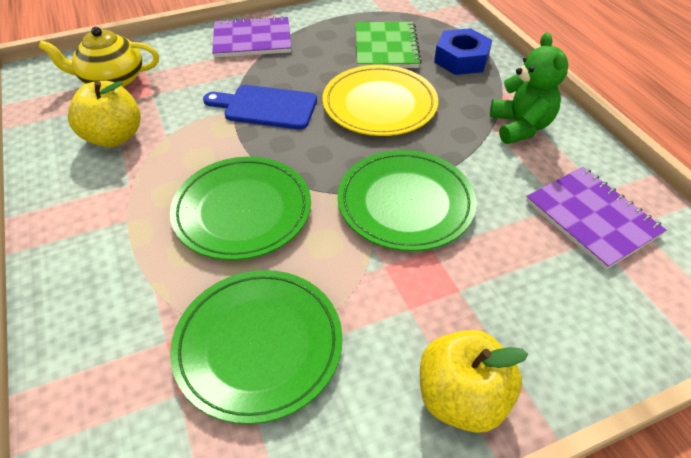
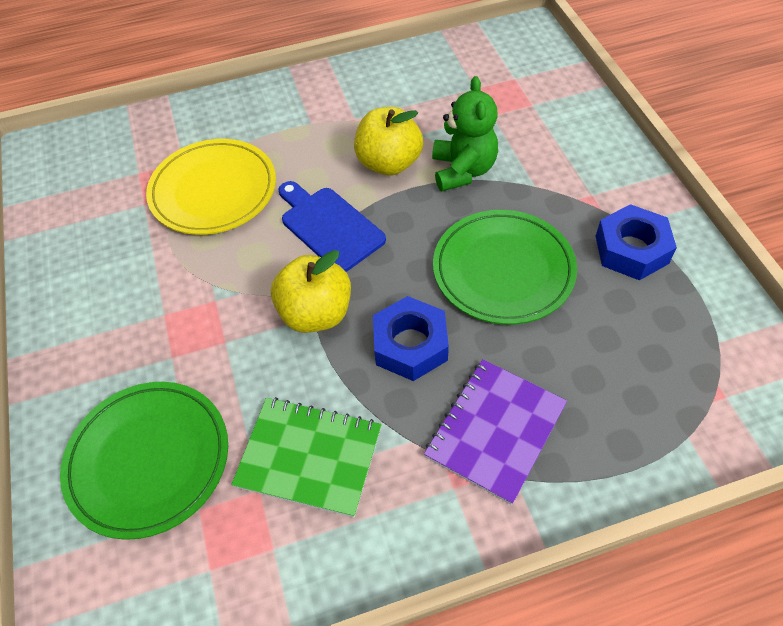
blue nut: [434,28,492,75] = 1 -> [373,296,449,381] [595,204,677,280] = 2
green plate: [170,157,311,260] [170,270,343,424] [338,150,476,251] = 3 -> [60,382,228,540] [433,210,577,325] = 2
purple notebook: [212,16,292,58] [526,167,666,270] = 2 -> [424,359,567,505] = 1
yellow teapot: [39,27,159,88] = 1 -> none = 0

